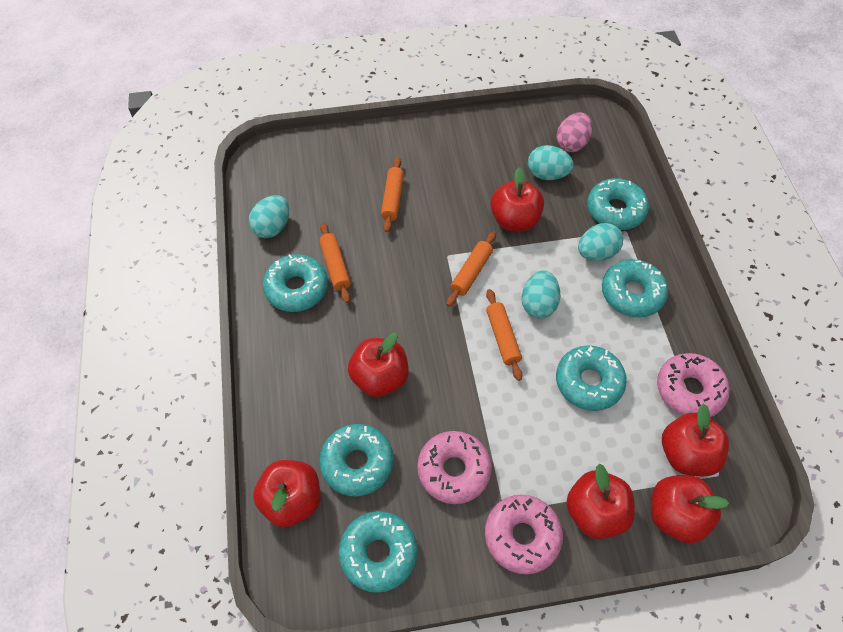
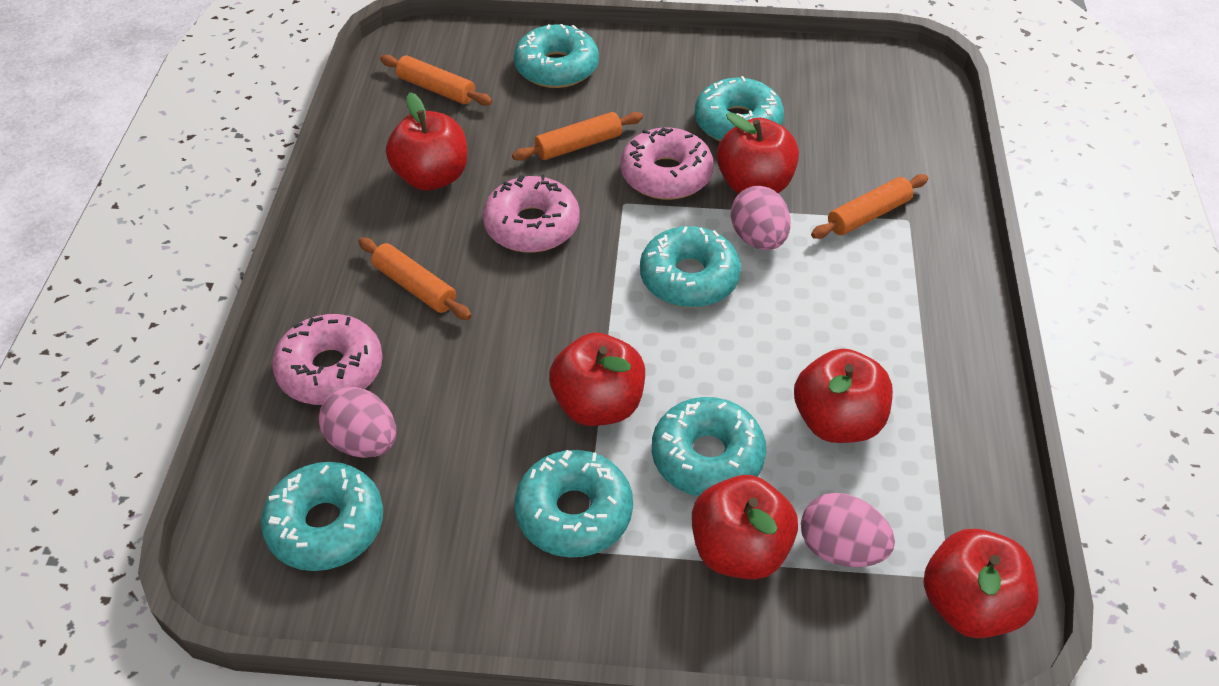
pink egg: [556,113,593,152] = 1 -> [318,387,396,458] [731,186,791,250] [801,493,895,567] = 3
turquoise egg: [249,195,289,238] [521,270,560,318] [528,145,574,180] [578,223,623,261] = 4 -> none = 0

